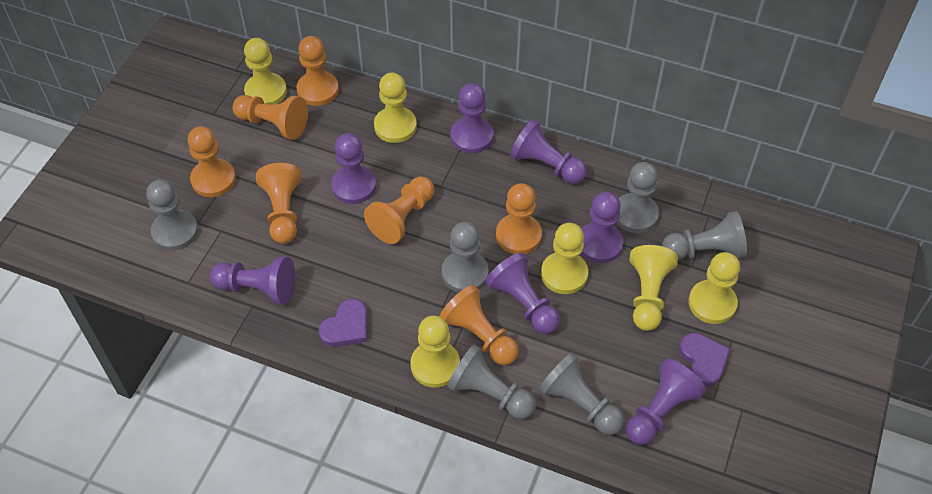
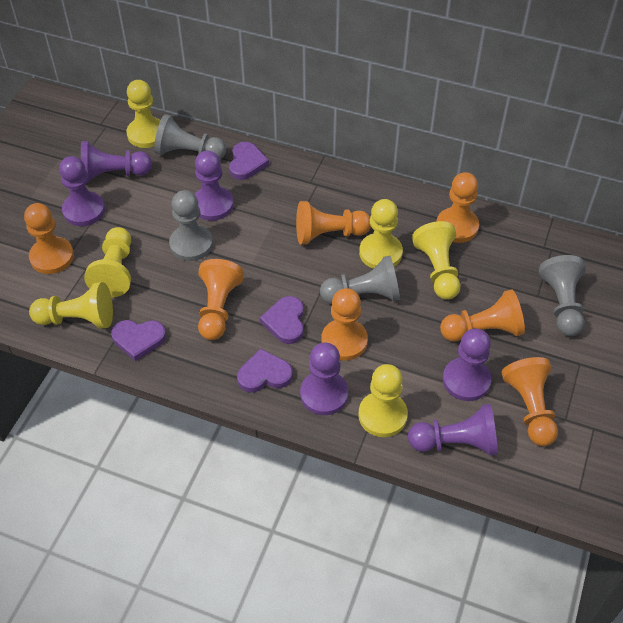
grey pawn: [146,179,198,251] [442,222,488,292] [447,344,536,419] [539,352,625,435] [616,162,659,233] [662,211,747,260] = 6 -> [154,114,226,160] [169,190,213,261] [320,256,400,304] [539,255,586,336] = 4
purple heart: [319,299,367,347] [679,333,730,387] = 2 -> [111,320,166,361] [229,142,269,180] [237,348,293,393] [260,296,304,344] = 4
purple pawn: [210,256,295,305] [331,133,376,204] [451,83,493,153] [486,252,560,334] [510,119,587,184] [581,192,623,263] [626,359,706,445] = 7 -> [59,156,105,226] [81,141,152,183] [195,151,234,221] [300,343,348,415] [408,404,498,455] [443,328,491,401] = 6

